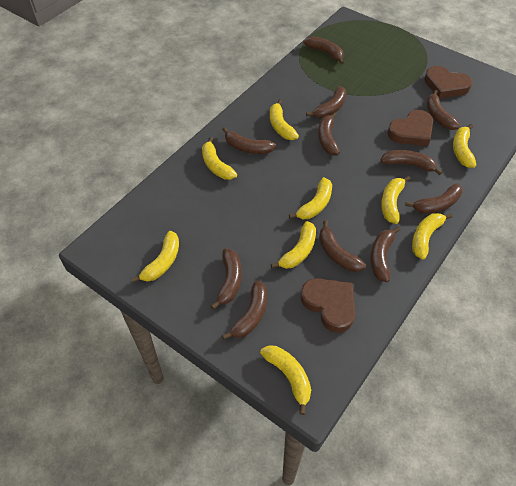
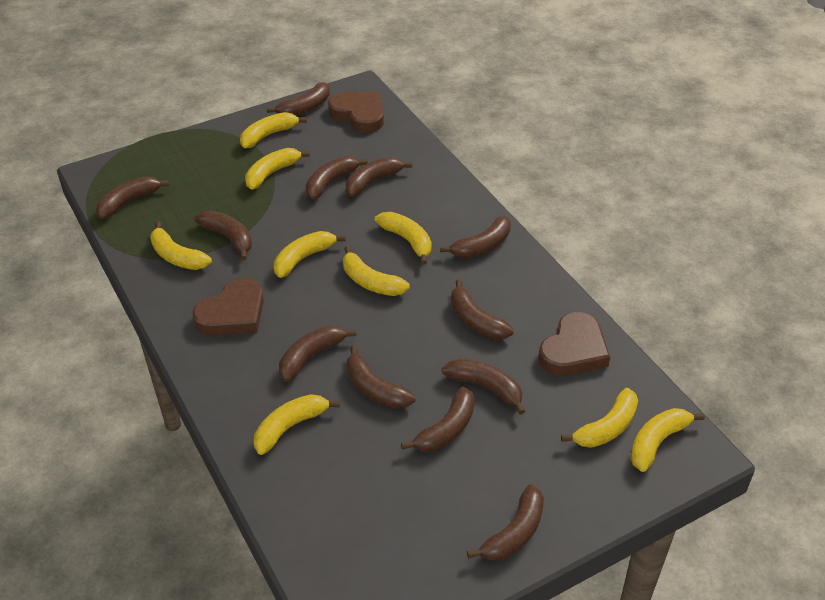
brown banana: [211,249,242,310] [222,127,276,154] [222,280,267,340] [303,36,344,64] [306,86,347,118] [318,112,340,155] [319,220,366,272] [370,227,400,282] [380,150,442,175] [405,183,462,214] [426,90,461,130] = 11 -> [96,176,170,219] [194,211,252,260] [267,82,330,116] [279,326,356,382] [306,156,368,200] [346,157,412,197] [346,345,416,409] [401,387,475,452] [440,216,511,258] [442,359,525,415] [451,279,514,339] [467,484,544,561] = 12

